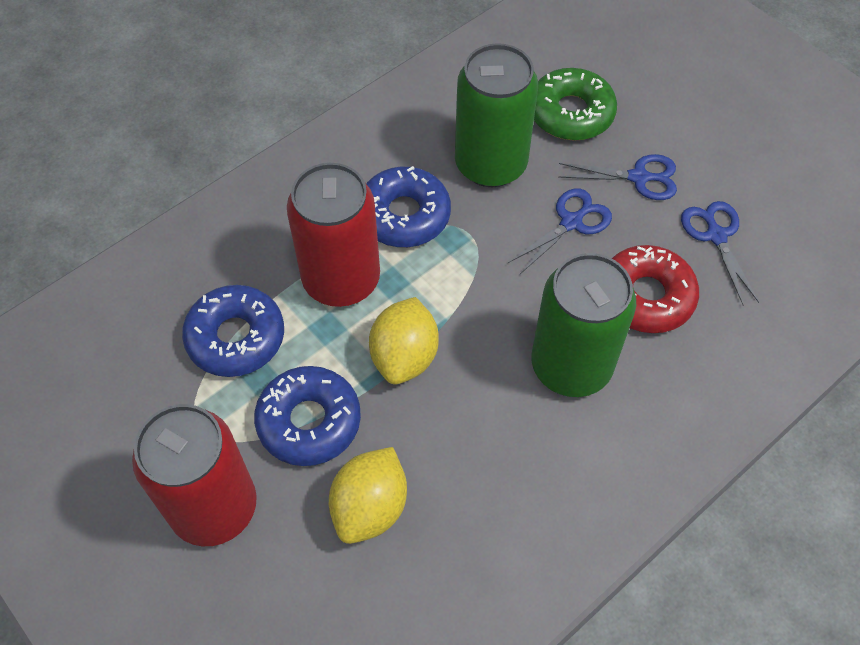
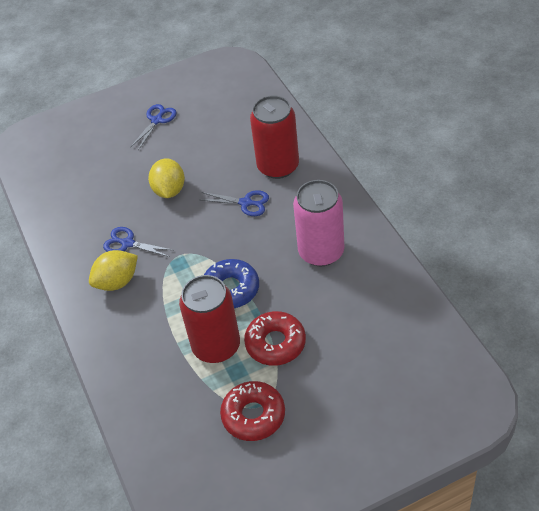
blue donut: [182,285,284,377] [254,366,361,466] [366,166,451,247] = 3 -> [204,259,259,308] = 1
green can: [455,43,538,187] [531,253,636,397] = 2 -> none = 0
green donut: [534,68,617,140] = 1 -> none = 0
pink can: none = 0 -> [293,180,345,267] = 1
red donut: [612,245,699,333] = 1 -> [220,381,285,441] [244,311,306,366] = 2

